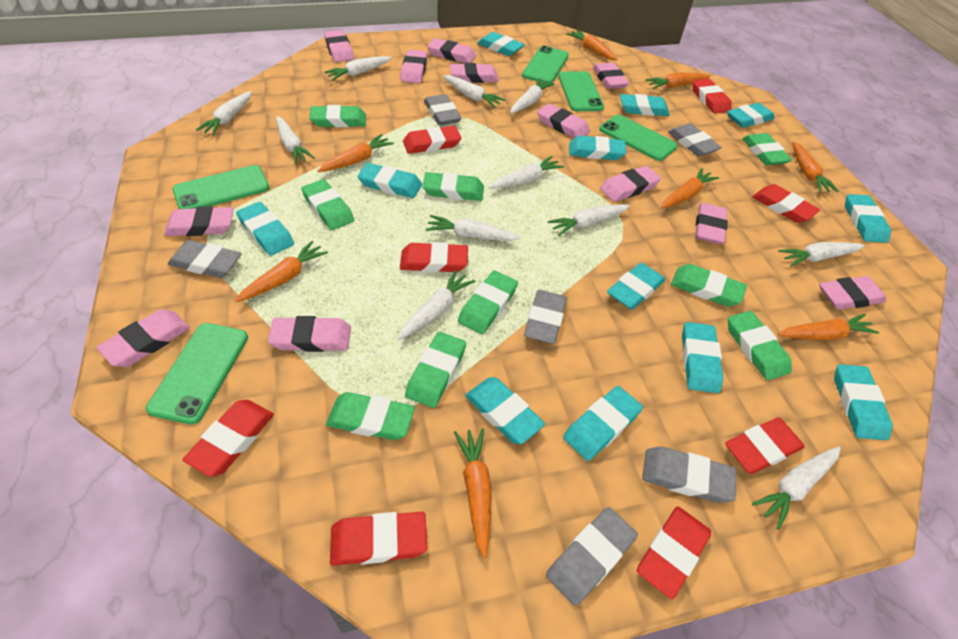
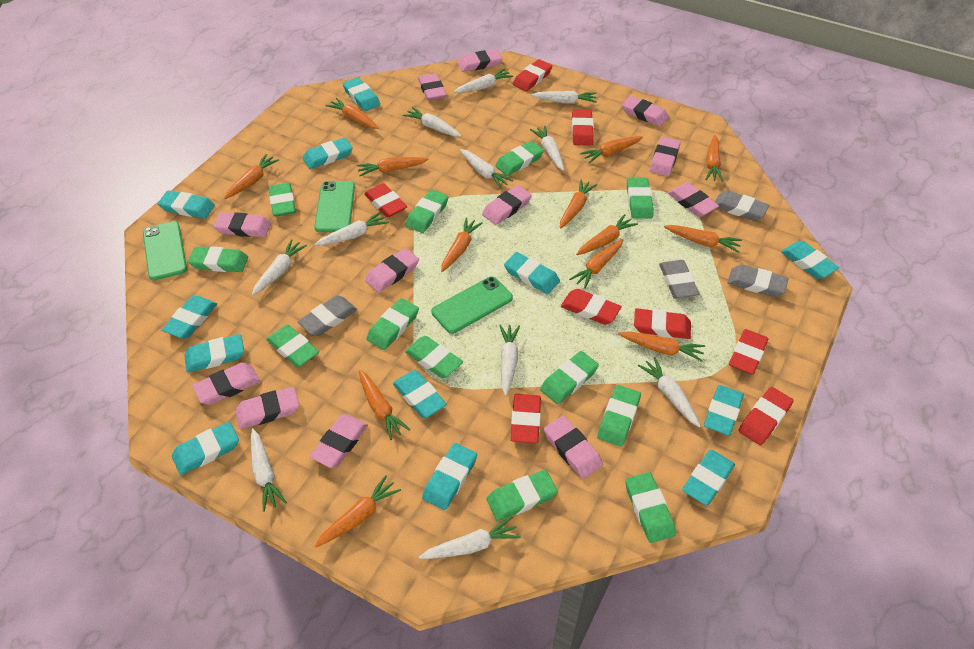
green eraser: [301,179,354,230] [309,105,366,127] [326,392,415,440] [405,332,466,408] [422,172,484,201] [458,271,518,334] [671,264,747,307] [728,311,792,380] [742,133,792,166] = 9 -> [188,246,248,272] [266,325,319,367] [269,183,296,217] [366,298,419,350] [405,190,448,233] [405,336,463,378] [486,470,558,521] [495,141,544,176] [540,351,599,404] [597,385,641,447] [625,472,676,543] [627,178,654,219] = 12
green phone: [146,323,248,425] [172,165,269,209] [522,46,569,84] [558,71,604,111] [599,115,678,161] = 5 -> [143,221,187,280] [314,181,355,232] [431,277,513,334] = 3
grey eraser: [168,240,242,278] [424,94,462,125] [524,290,567,344] [546,507,638,606] [642,447,736,503] [668,123,722,157] = 6 -> [298,295,357,336] [659,260,700,298] [715,190,769,221] [727,265,789,297] = 4
orange carrot: [235,241,328,302] [318,134,394,172] [454,428,492,558] [566,30,618,60] [645,73,710,89] [661,168,719,208] [778,314,879,340] [792,142,838,192] = 8 -> [224,154,279,199] [314,475,401,548] [325,98,379,129] [357,157,428,176] [358,370,410,440] [441,217,483,272] [560,179,597,228] [569,239,623,289] [576,214,638,255] [580,136,643,163] [618,331,705,362] [664,225,742,253] [705,135,724,182] = 13

